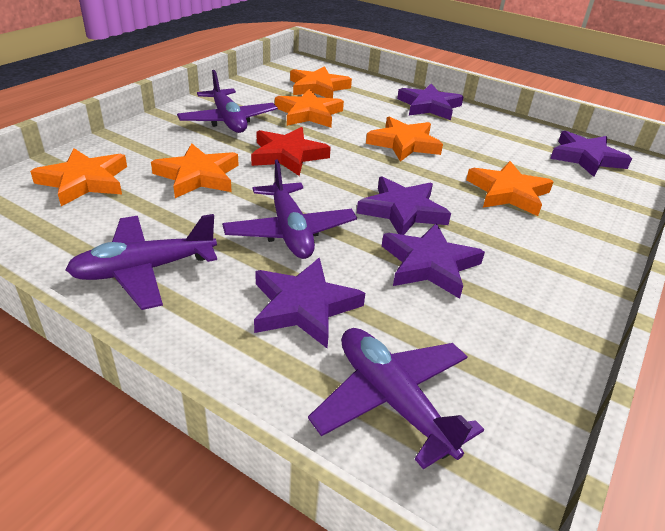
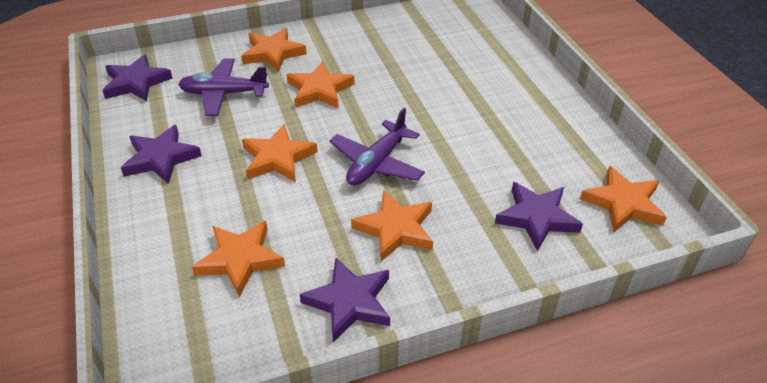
purple plane: [66,214,217,310] [177,70,278,133] [222,160,357,259] [308,328,484,469] = 4 -> [178,59,269,116] [329,108,425,185] = 2
purple star: [254,258,365,348] [357,176,451,235] [382,223,485,299] [397,84,464,120] [550,131,632,177] = 5 -> [102,54,173,101] [121,125,202,184] [300,258,390,342] [495,182,583,251] = 4
red star: [251,127,331,176] = 1 -> none = 0

